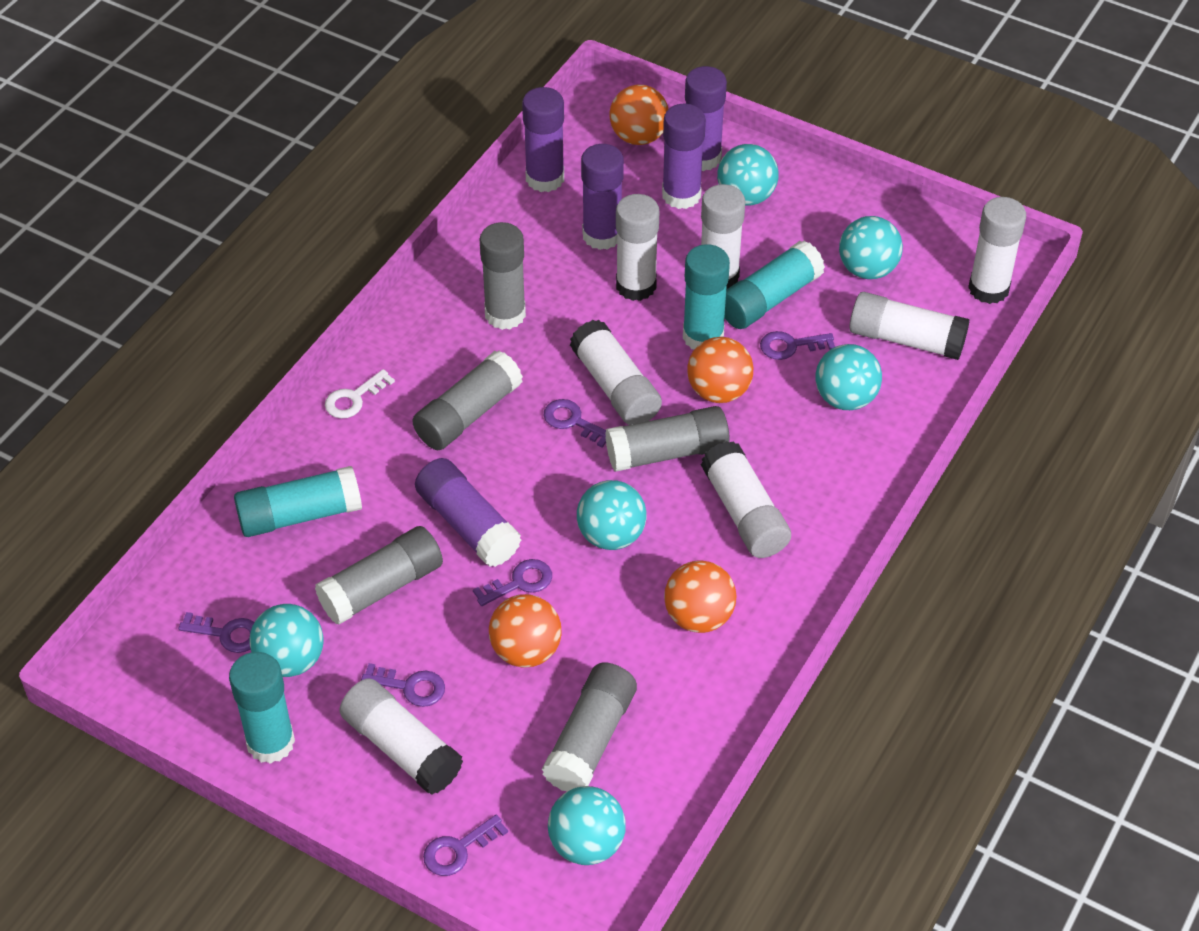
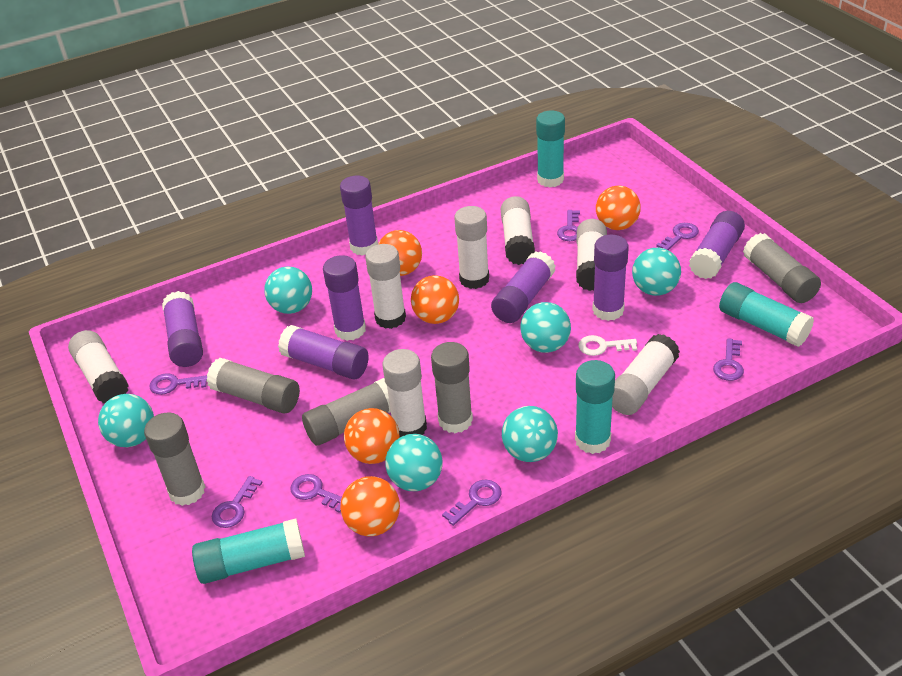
orange ball: [489,594,562,668] [610,85,668,145] [664,560,737,633] [687,337,753,403] = 4 -> [340,476,400,536] [344,408,400,464] [378,230,422,276] [411,275,459,324] [596,186,641,230] = 5
purple glue stick: [415,458,521,567] [522,87,564,192] [581,144,624,250] [662,104,706,209] [685,66,727,171] = 5 -> [162,291,203,367] [278,325,369,379] [323,255,366,341] [340,176,378,256] [491,251,556,323] [592,235,629,321] [689,211,745,279] = 7
purple key: [178,612,254,653] [361,663,445,707] [423,814,508,876] [473,559,552,606] [544,399,606,448] [760,331,835,360] = 6 -> [149,373,207,395] [212,476,263,528] [290,474,342,513] [442,479,502,526] [557,210,580,241] [656,223,699,250] [713,338,744,381] = 7

